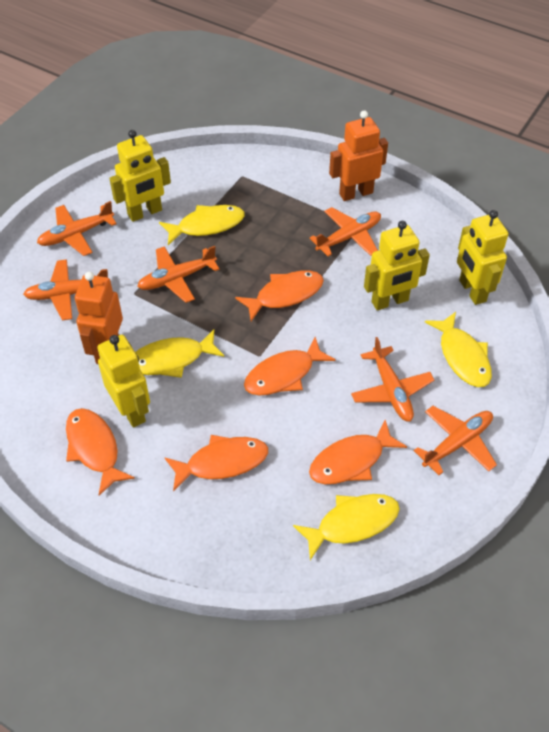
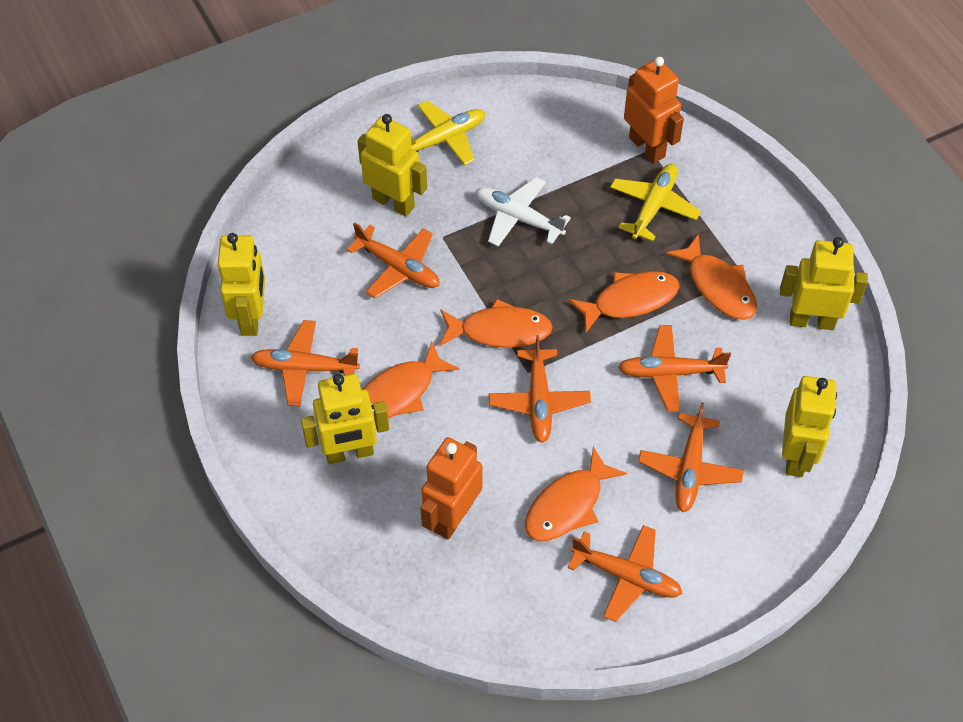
white plane: none = 0 -> [476,177,571,246] = 1
yellow fish: [135,329,225,378] [159,205,245,245] [293,494,400,560] [425,312,492,387] = 4 -> none = 0
yellow plane: none = 0 -> [411,101,485,165] [610,164,701,241] = 2
yellow robot: [97,335,150,428] [109,130,171,222] [364,221,430,310] [457,210,508,305] = 4 -> [218,233,265,336] [301,374,389,464] [358,114,427,217] [780,237,868,330] [782,376,837,477] = 5

